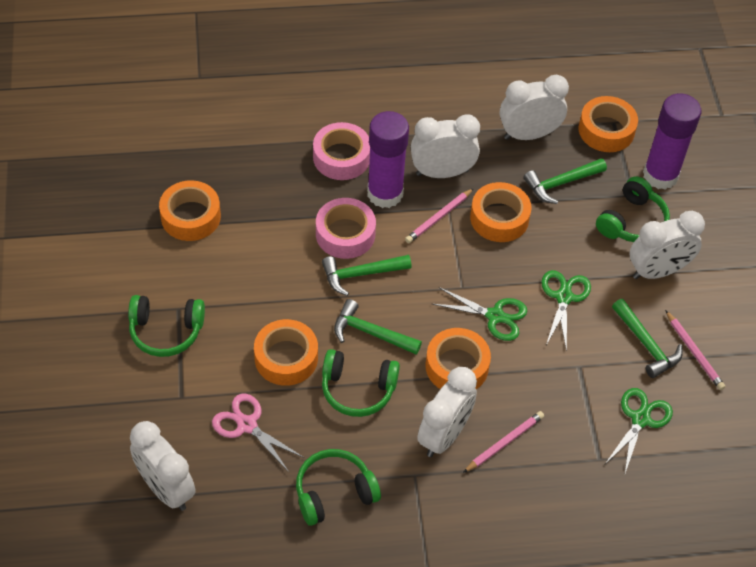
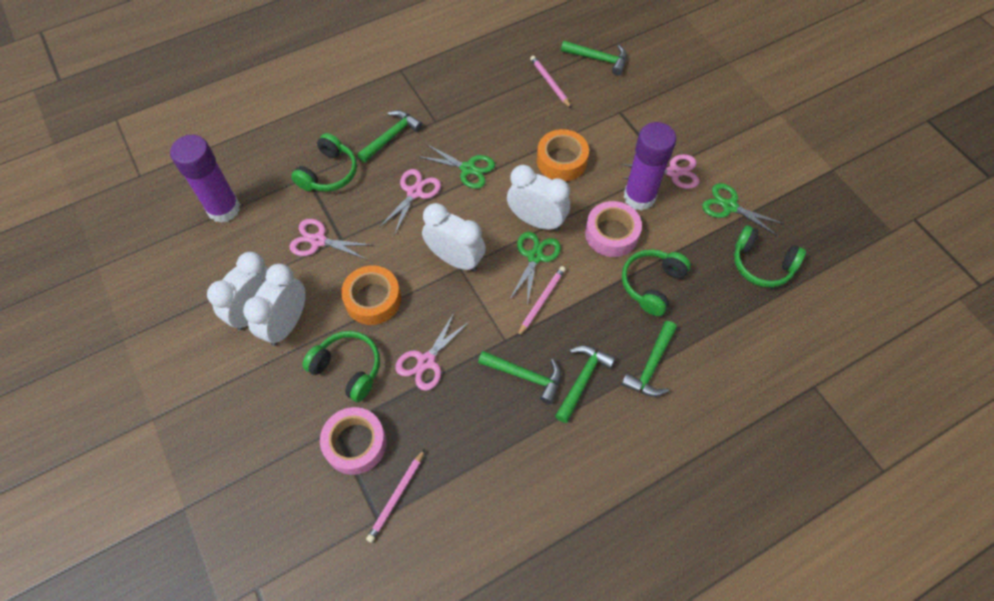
green hammer: [322,255,412,296] [334,299,422,355] [524,158,607,204] [612,299,683,378] = 4 -> [357,110,423,162] [478,351,561,404] [555,345,616,423] [561,41,627,75] [621,321,677,397] = 5
orange tape: [159,180,221,241] [254,319,318,386] [425,328,491,389] [470,182,532,242] [579,96,638,152] = 5 -> [341,265,401,325] [537,129,589,181] = 2
pink scissors: [212,393,304,472] = 1 -> [290,219,373,259] [379,169,441,236] [395,313,470,391] [621,154,699,189] = 4
white clock: [130,421,196,511] [411,114,480,178] [417,367,477,457] [500,75,569,140] [629,211,705,279] = 5 -> [207,252,269,330] [243,264,306,346] [422,203,486,271] [507,165,570,231] = 4

